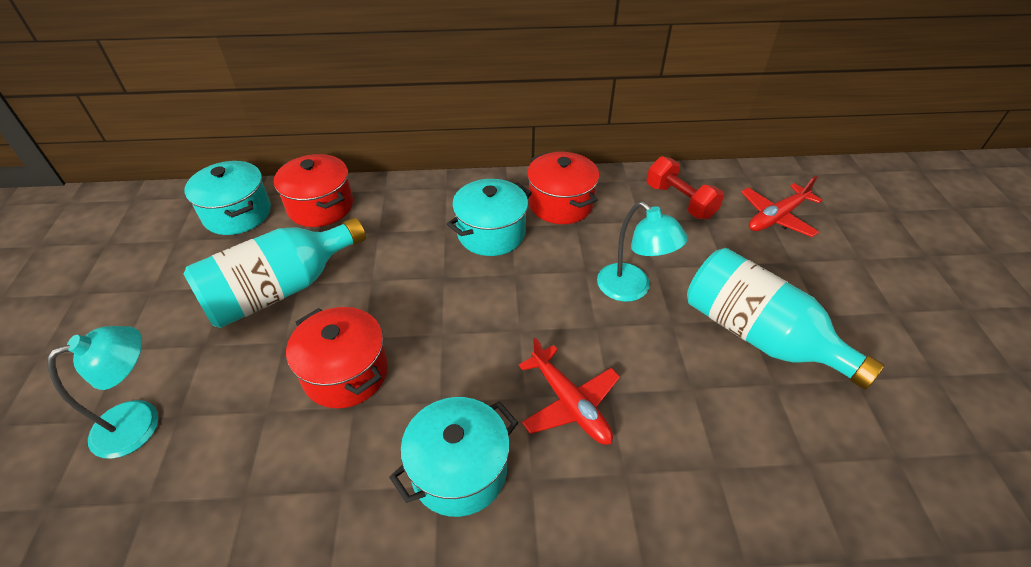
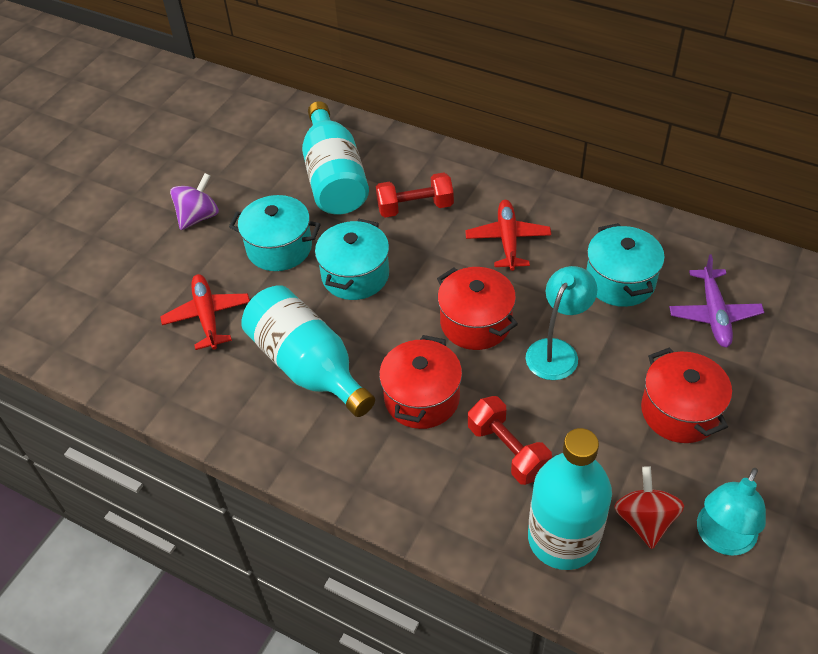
purple plane: none = 0 -> [669,254,764,347] = 1
purple spinning top: none = 0 -> [170,173,219,230] = 1
red dumbbell: [647,156,724,219] = 1 -> [376,173,454,217] [468,396,552,485] = 2
red spinning top: none = 0 -> [614,466,684,549] = 1
turquoise bottle: [184,217,366,328] [687,248,884,390] = 2 -> [241,285,375,417] [302,101,369,215] [528,428,612,570] = 3

